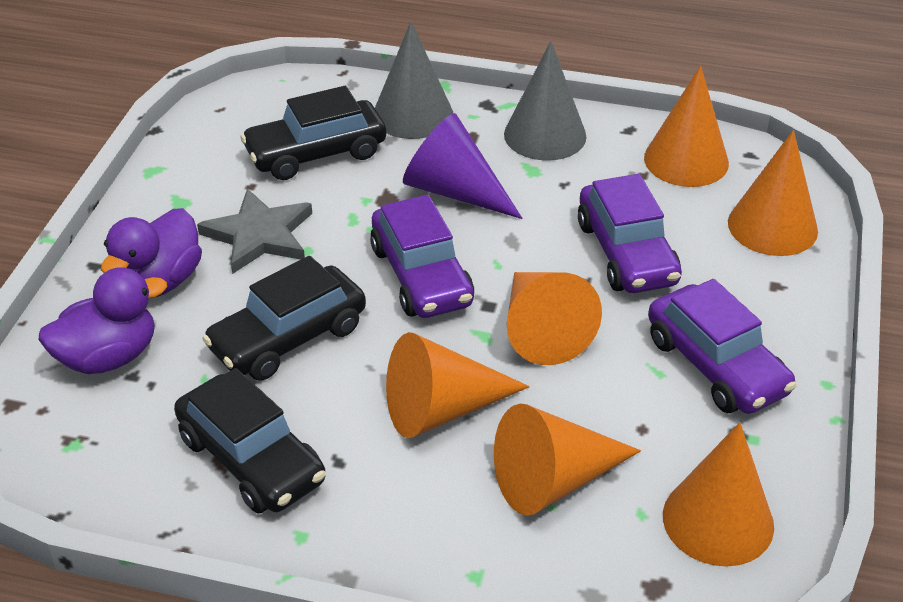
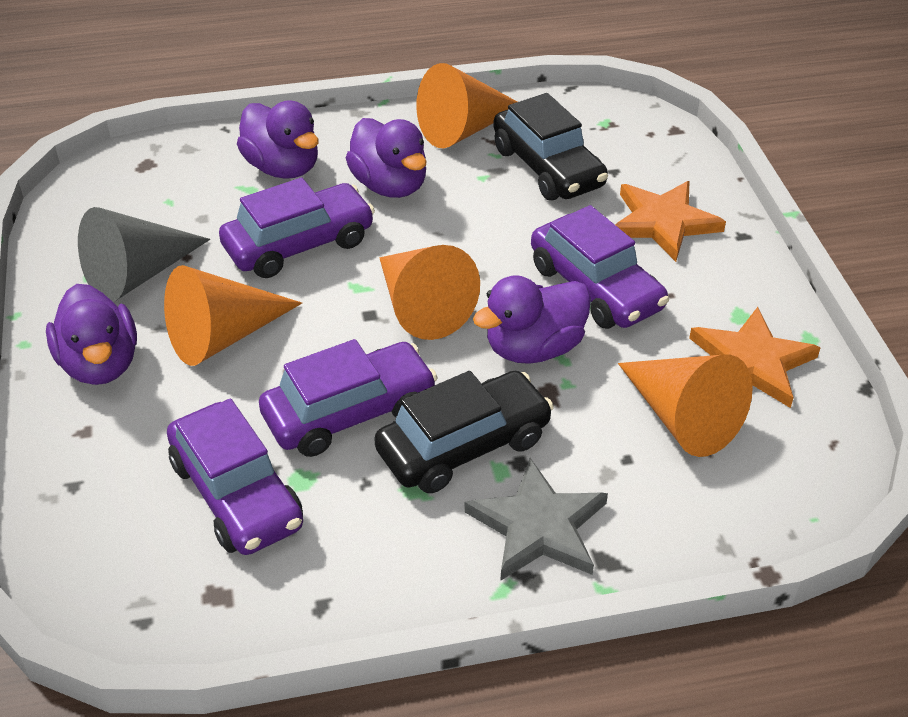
black car: [174,368,326,514] [202,256,366,380] [240,86,386,180] = 3 -> [374,371,554,493] [493,93,608,201] = 2
grey cone: [375,21,453,139] [504,41,586,161] = 2 -> [78,207,210,302] = 1
orange cone: [386,332,530,438] [494,404,641,516] [507,272,602,365] [644,66,729,187] [663,422,774,567] [728,130,818,256] = 6 -> [164,265,302,366] [380,245,480,340] [416,63,517,148] [618,355,753,457] = 4
orange star: none = 0 -> [615,181,726,262] [689,307,821,408] = 2
purple car: [370,195,474,318] [578,174,682,293] [648,279,797,414] = 3 -> [167,399,303,555] [219,177,375,278] [259,339,438,457] [531,205,669,329] = 4
purple cone: [403,113,523,219] = 1 -> none = 0
purple duck: [39,267,167,374] [101,208,202,297] = 2 -> [46,284,137,385] [237,100,319,179] [346,118,427,198] [473,275,591,364] = 4

